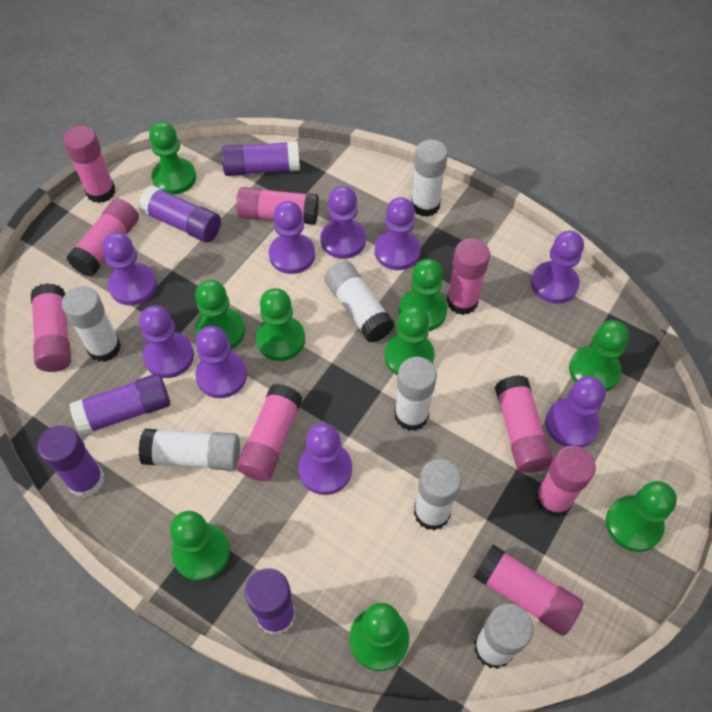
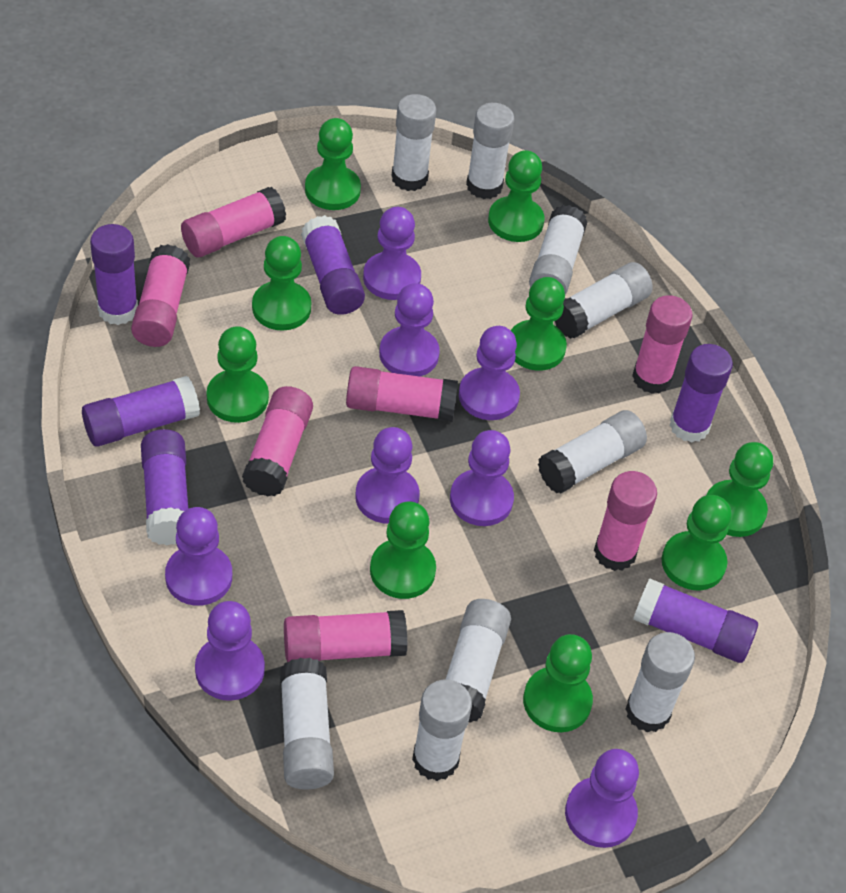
pink glue stick: [31,283,71,372] [63,126,115,203] [66,199,139,277] [236,187,319,225] [236,384,302,481] [446,238,490,315] [474,544,583,636] [495,375,553,473] [535,446,596,517] = 9 -> [131,244,190,347] [181,187,286,257] [242,386,313,497] [284,610,407,662] [346,366,458,422] [594,471,657,571] [632,295,693,394] = 7
purple glue stick: [37,425,105,498] [70,373,170,436] [138,185,221,243] [221,141,300,176] [245,569,295,636] = 5 -> [82,376,200,447] [90,224,138,325] [141,429,188,545] [301,215,365,315] [633,578,758,663] [669,344,733,443] = 6
purple pawn: [102,232,157,305] [139,305,194,378] [195,326,247,398] [269,201,315,274] [298,423,352,495] [321,186,366,259] [375,197,421,270] [531,231,584,304] [545,376,606,447] = 9 -> [165,507,232,606] [195,601,265,701] [355,427,420,524] [363,207,421,300] [379,283,440,377] [450,430,514,526] [459,326,520,420] [565,749,639,848] = 8
white glue stick: [62,286,121,362] [139,429,240,471] [324,261,395,343] [395,357,437,431] [411,140,448,217] [414,459,461,531] [474,603,534,669] = 7 -> [280,658,334,790] [391,94,437,191] [412,680,472,781] [445,599,511,723] [466,103,515,199] [529,205,588,294] [538,410,647,493] [555,262,653,339] [625,632,695,732] = 9

